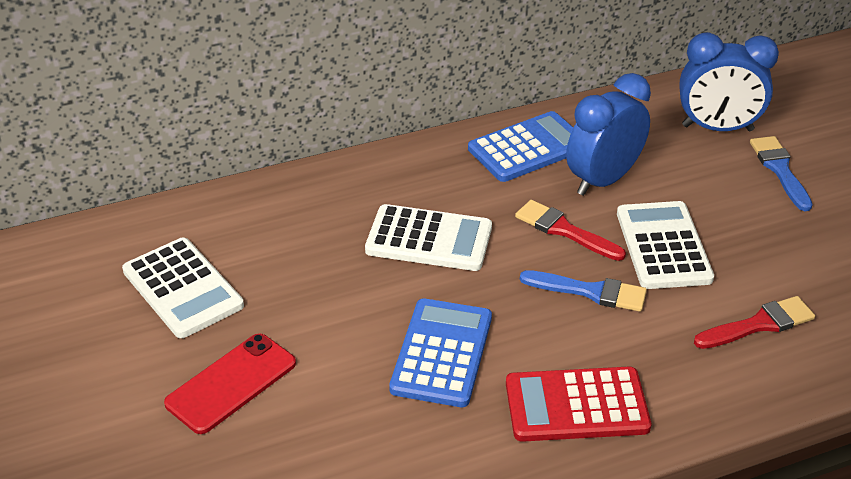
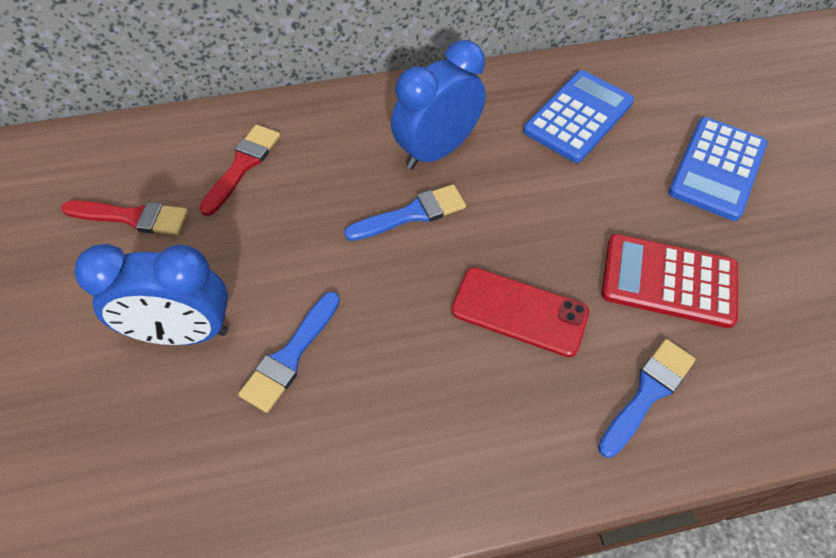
blue brush: [520,270,647,312] [750,136,813,211] = 2 -> [238,292,340,413] [344,184,466,241] [598,339,696,458] = 3
white calculator: [122,237,244,338] [365,204,492,271] [617,201,714,289] = 3 -> none = 0

